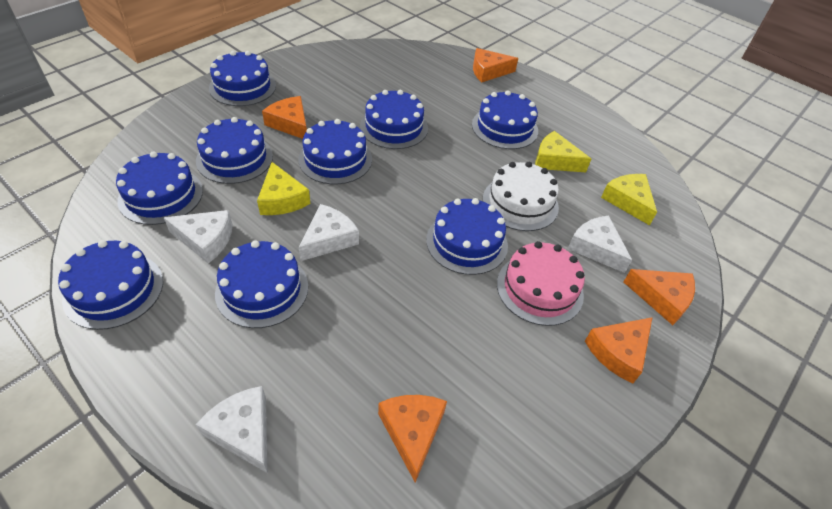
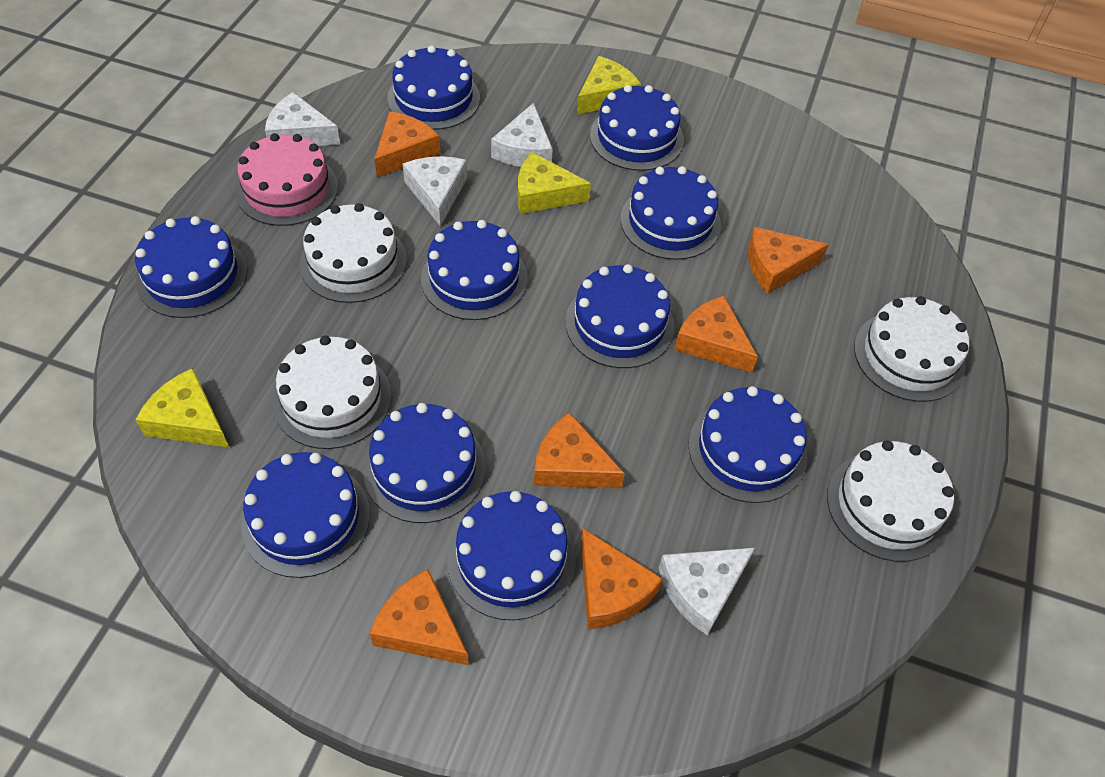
blue cake: [58,240,163,330] [116,151,203,225] [196,117,273,184] [209,51,276,106] [215,240,308,328] [298,119,372,184] [360,90,428,149] [426,198,508,275] [472,90,538,149] = 9 -> [135,216,247,318] [241,452,370,578] [363,403,486,523] [387,45,480,130] [421,220,528,320] [447,491,576,620] [565,264,675,368] [590,85,684,171] [620,166,721,260] [689,386,807,503] = 10
orange cheese: [262,96,307,139] [378,395,447,482] [473,48,518,83] [585,317,653,383] [624,269,695,325] = 5 -> [369,569,469,665] [374,111,440,178] [534,412,625,488] [581,528,663,629] [674,296,758,373] [748,227,829,293] = 6
white cake: [483,162,559,231] = 1 -> [273,336,391,449] [300,203,407,303] [827,440,954,562] [854,296,969,402] = 4

